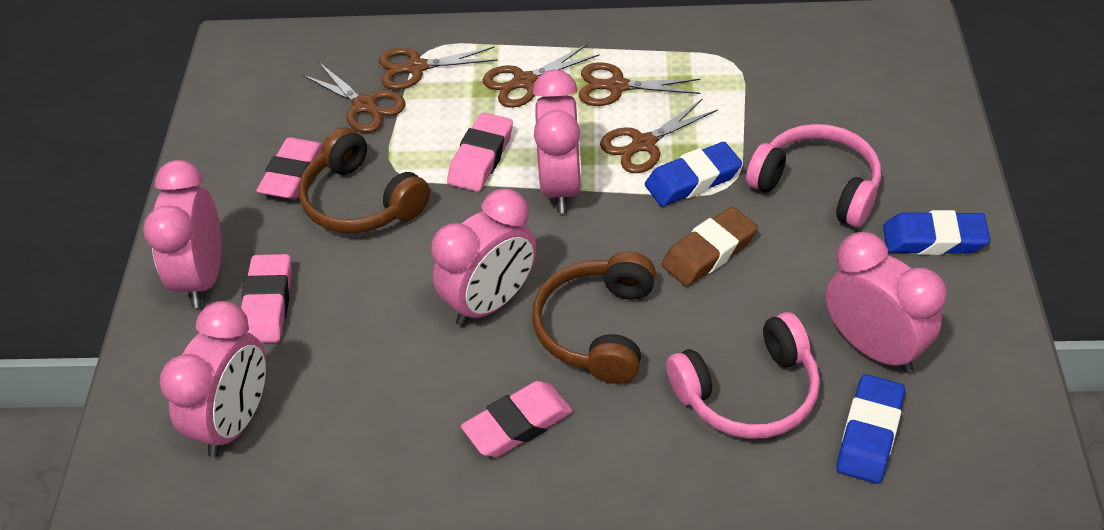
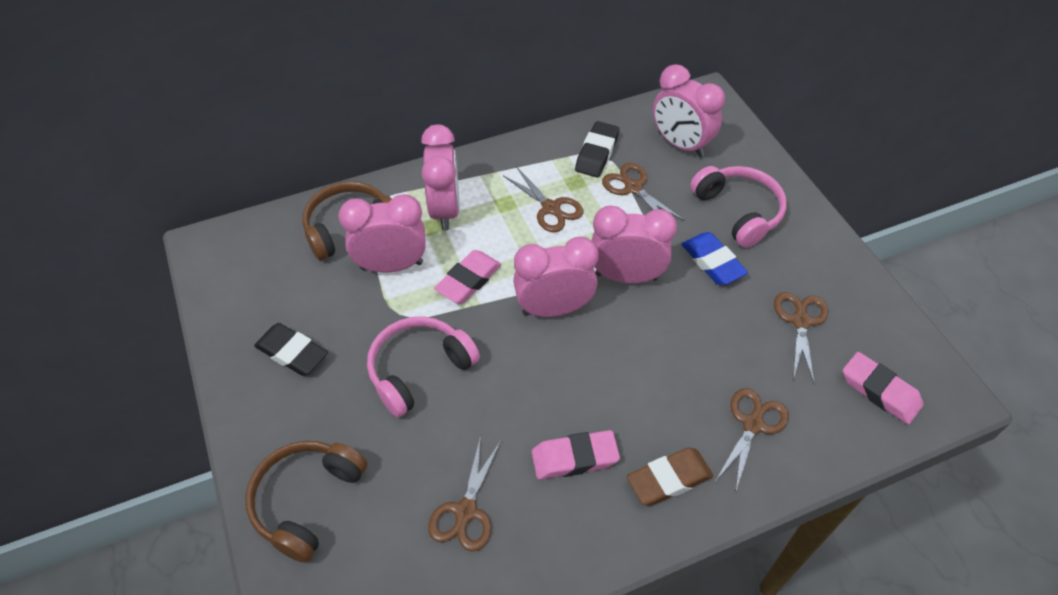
black eraser: none = 0 -> [254,323,328,376] [575,121,619,177] = 2
blue eraser: [645,142,742,207] [836,374,905,484] [883,210,990,255] = 3 -> [681,232,748,285] = 1
pink eraser: [241,254,292,343] [256,138,323,199] [447,113,513,192] [461,381,573,457] = 4 -> [434,250,501,304] [532,430,620,480] [843,352,923,425] = 3

